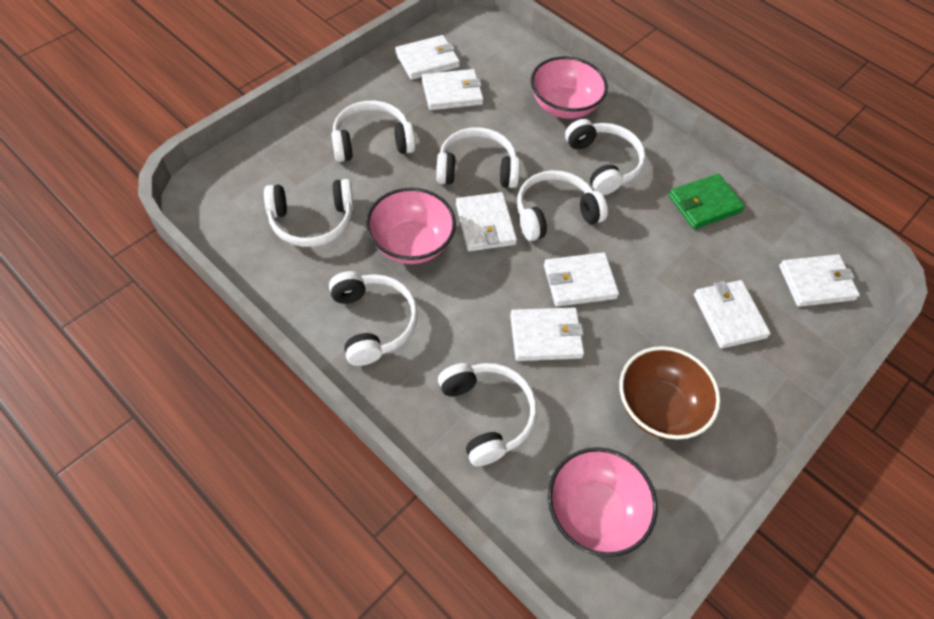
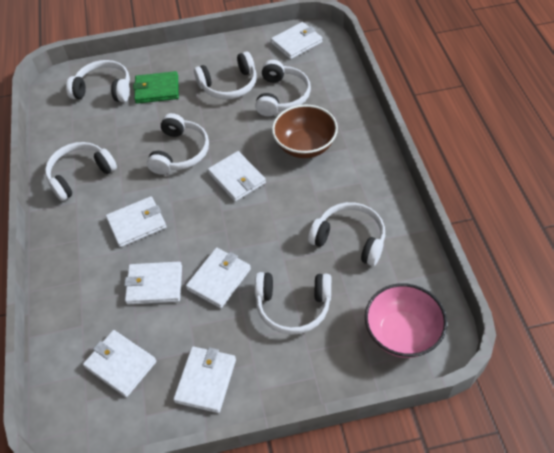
pink bowl: [366,188,456,264] [531,56,608,119] [548,447,658,557] = 3 -> [365,283,447,358] = 1

